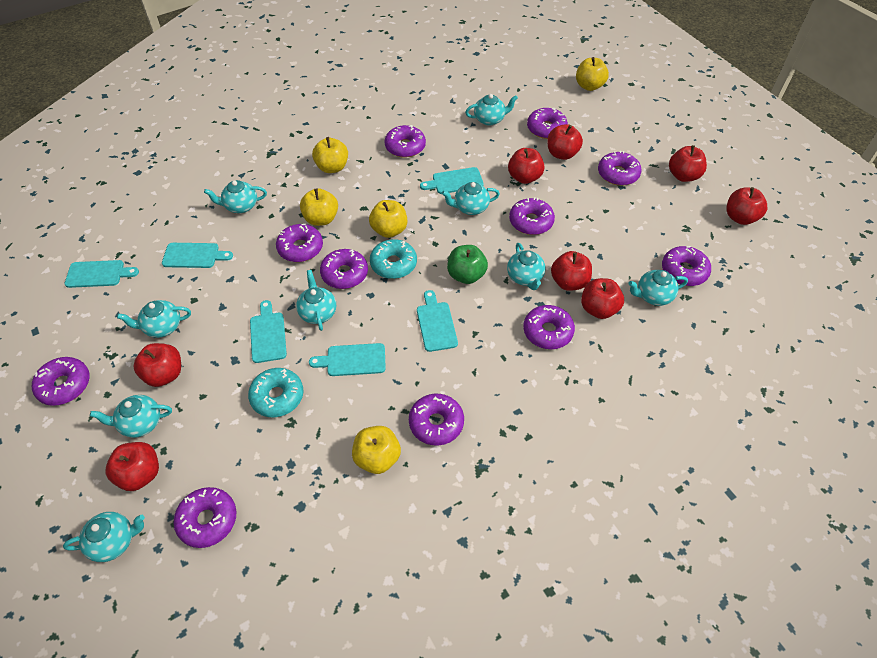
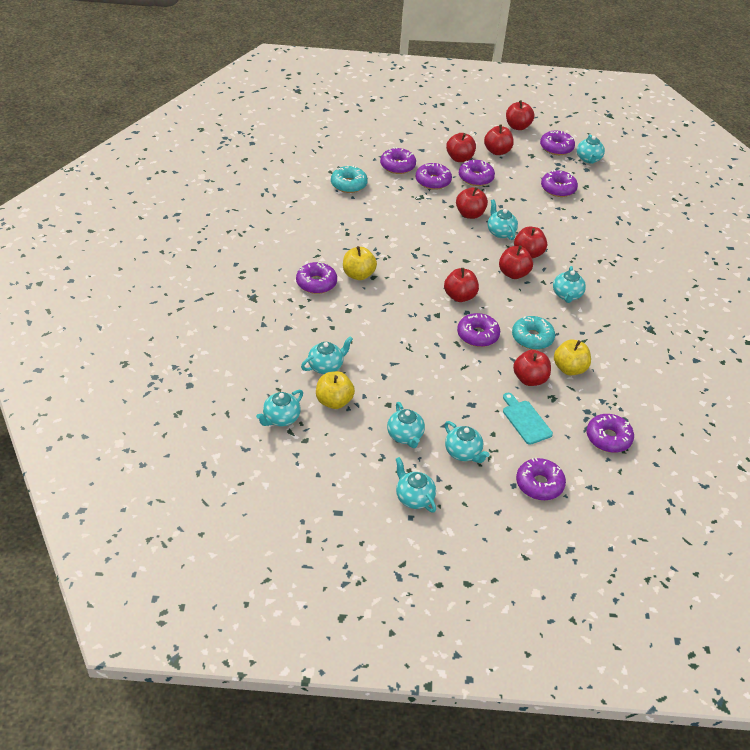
green apple: [447,245,488,284] = 1 -> none = 0
purple donut: [32,357,90,406] [174,487,236,548] [276,224,323,262] [320,249,368,289] [384,125,426,158] [409,394,464,446] [509,197,555,235] [523,305,575,349] [527,108,568,139] [598,151,642,186] [662,246,711,286] = 11 -> [296,262,337,294] [380,147,416,174] [416,163,452,190] [457,313,500,347] [459,160,495,186] [516,458,566,500] [540,131,575,155] [541,170,578,197] [587,414,634,453] = 9
turquoise cutting board: [65,260,139,288] [162,243,233,268] [250,300,287,363] [309,343,386,376] [417,290,458,352] [420,167,484,194] = 6 -> [503,393,553,445] = 1
turquoise teapot: [63,512,145,562] [90,395,172,438] [117,300,191,338] [204,180,267,213] [296,270,336,331] [442,182,500,215] [465,94,518,126] [507,243,545,290] [628,270,688,306] = 9 -> [256,390,303,426] [301,336,353,374] [387,402,425,448] [396,457,436,513] [444,421,490,463] [487,199,518,240] [553,266,586,303] [577,134,605,164] = 8
yellow apple: [300,188,338,226] [312,137,348,173] [352,426,401,474] [369,200,407,238] [576,57,609,91] = 5 -> [316,371,355,409] [343,246,377,280] [554,339,591,375] = 3

